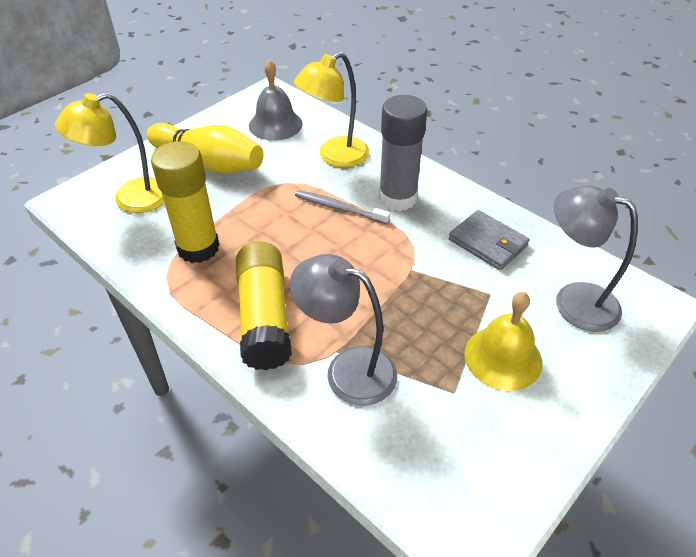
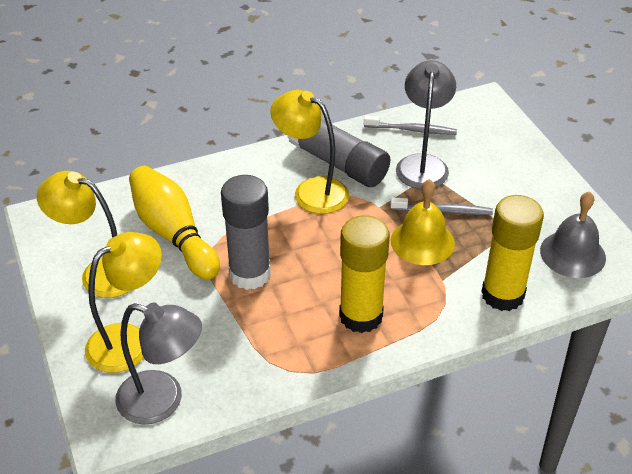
grey glue stick: [379,95,427,211] = 1 -> [221,175,271,290] [287,119,390,187] = 2
grey toothbrush: [295,190,390,224] = 1 -> [364,115,457,135] [390,197,493,215] = 2
grey wallet: [449,210,530,270] = 1 -> none = 0
yellow lamp: [55,92,164,213] [294,52,369,167] = 2 -> [37,171,131,298] [85,232,162,373] [270,90,349,214] = 3

